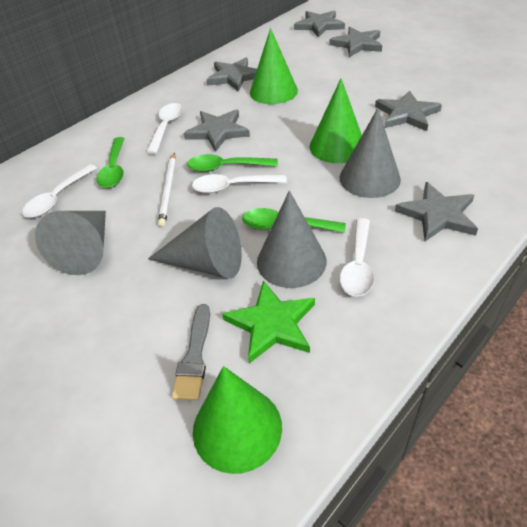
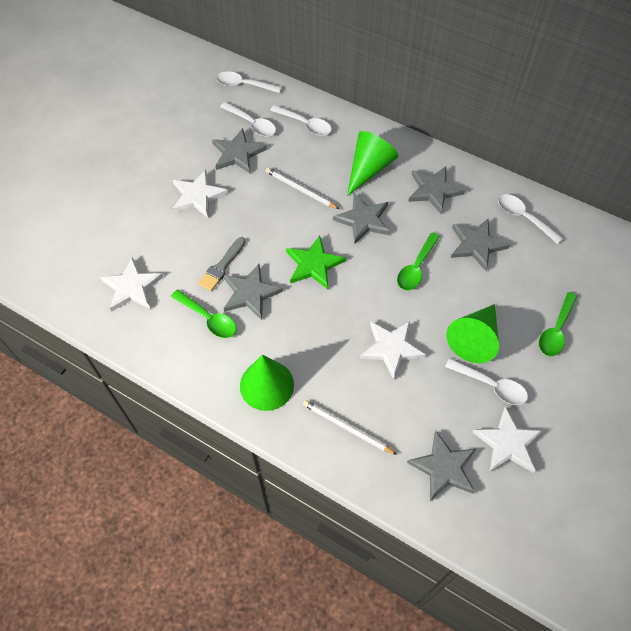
grey cone: [35,211,106,275] [148,207,242,279] [257,191,326,288] [340,108,401,198] = 4 -> none = 0
white pencil: [158,153,176,227] = 1 -> [266,168,339,209] [303,400,397,455] = 2
white spoon: [22,164,97,218] [146,103,183,154] [192,174,287,193] [340,218,374,297] = 4 -> [216,71,282,93] [220,102,276,137] [270,105,332,136] [445,358,528,405] [498,194,563,244] = 5
white star: none = 0 -> [100,257,163,312] [173,169,228,218] [360,321,426,379] [472,406,543,473] = 4

